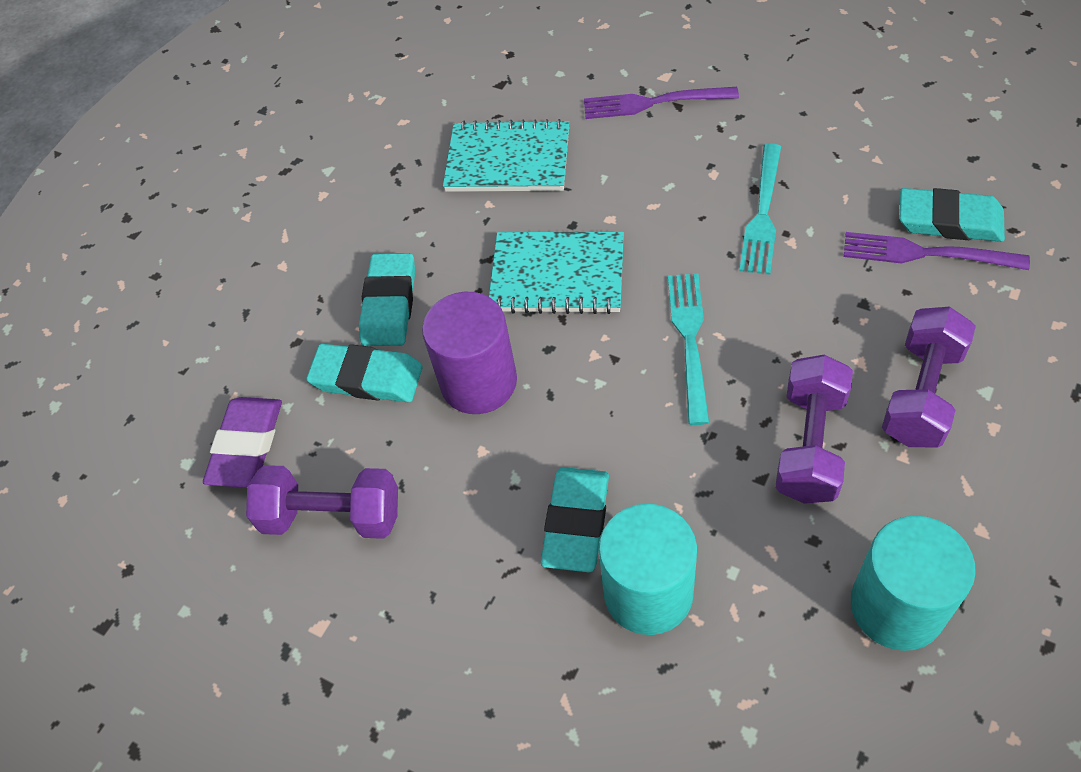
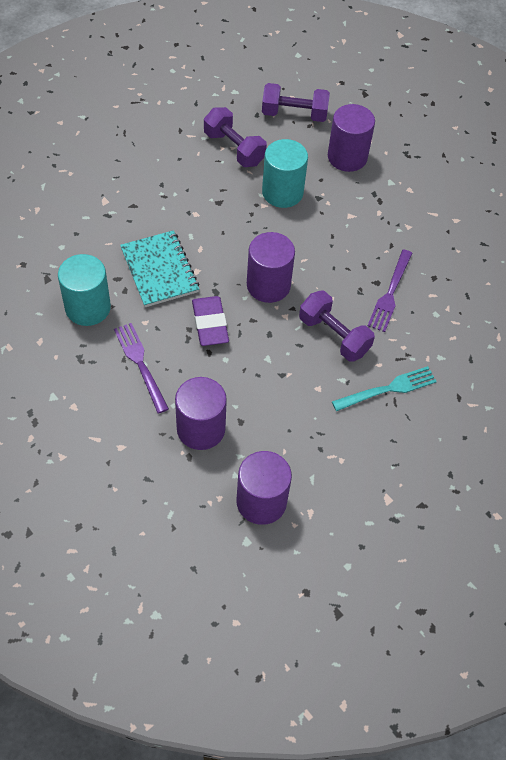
purple cylinder: [422,292,517,414] = 1 -> [175,377,227,450] [237,451,292,525] [247,232,295,303] [328,104,375,172] = 4
turquoise eraser: [306,344,423,402] [359,253,415,346] [541,467,609,572] [899,188,1005,242] = 4 -> none = 0
turquoise fork: [668,274,709,425] [739,143,781,275] = 2 -> [332,366,437,411] = 1
turquoise notebook: [443,119,570,192] [489,232,624,314] = 2 -> [120,230,199,307] = 1

